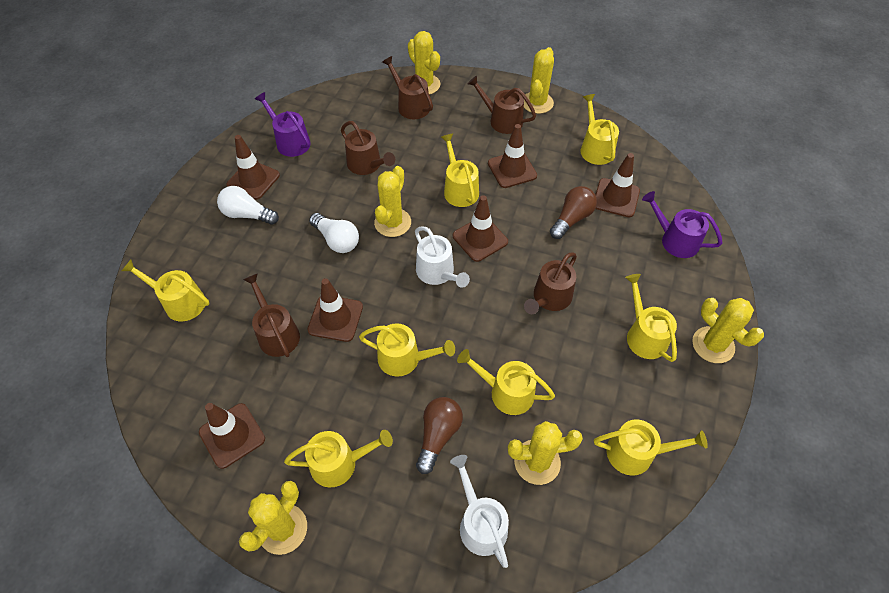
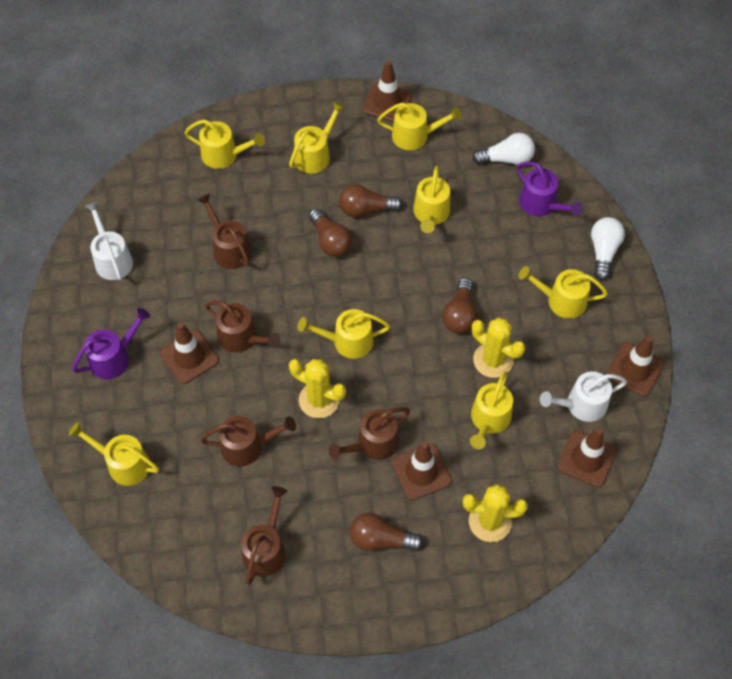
brown light bulb: [416,397,463,474] [550,186,597,239] = 2 -> [309,208,352,257] [339,185,403,217] [350,513,423,551] [442,278,477,334] = 4
brown traffic cone: [199,403,265,469] [226,135,280,200] [308,278,363,342] [453,195,508,262] [488,124,537,188] [595,153,640,217] = 6 -> [160,322,219,384] [363,61,412,122] [392,441,452,500] [558,428,617,487] [606,335,664,397] = 5
yellow cactus: [239,481,307,555] [374,166,411,237] [408,31,440,95] [508,421,583,485] [524,47,554,114] [692,298,764,363] = 6 -> [289,359,346,418] [463,484,528,542] [472,317,525,378] = 3

